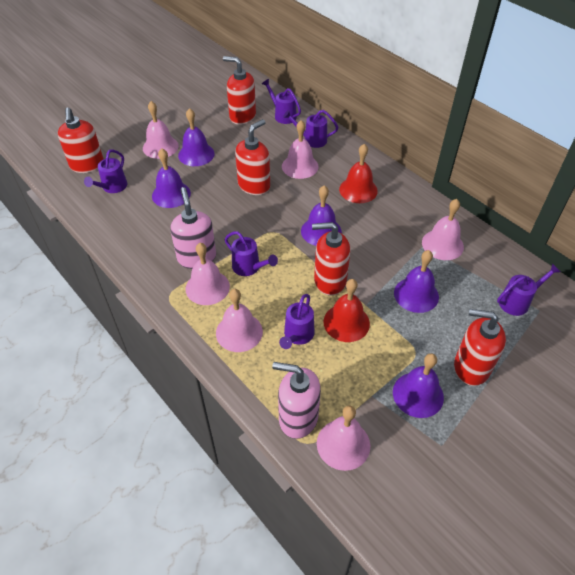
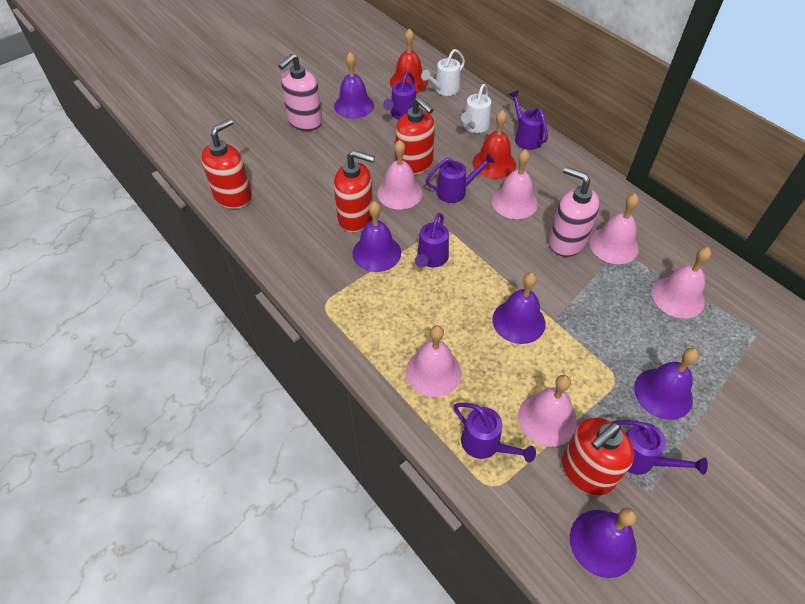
red soap dispenser: [58,107,104,173] [223,56,256,125] [235,119,270,195] [312,222,350,295] [454,309,506,386] = 5 -> [201,119,252,209] [334,150,375,232] [396,97,435,175] [562,418,634,496] = 4
white watering can: none = 0 -> [421,49,465,96] [461,84,491,133] = 2

